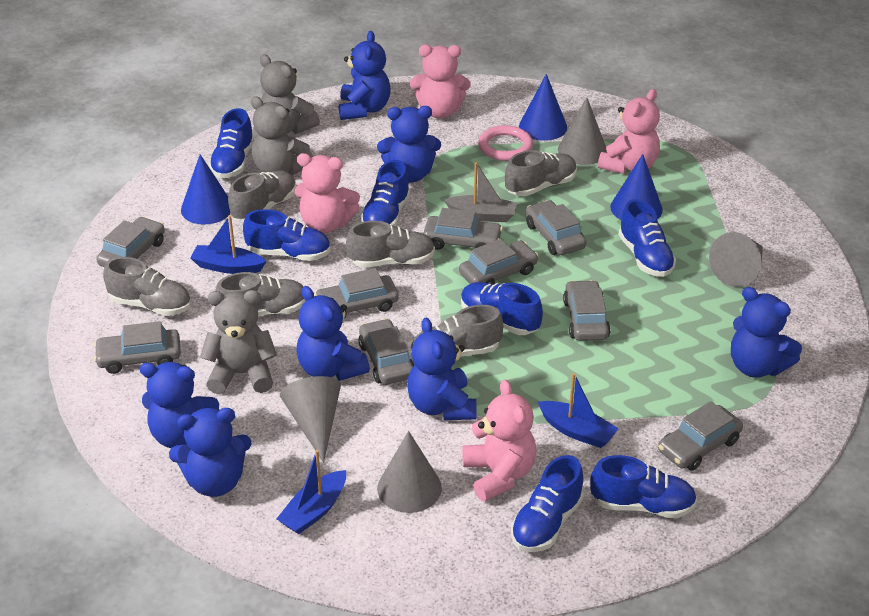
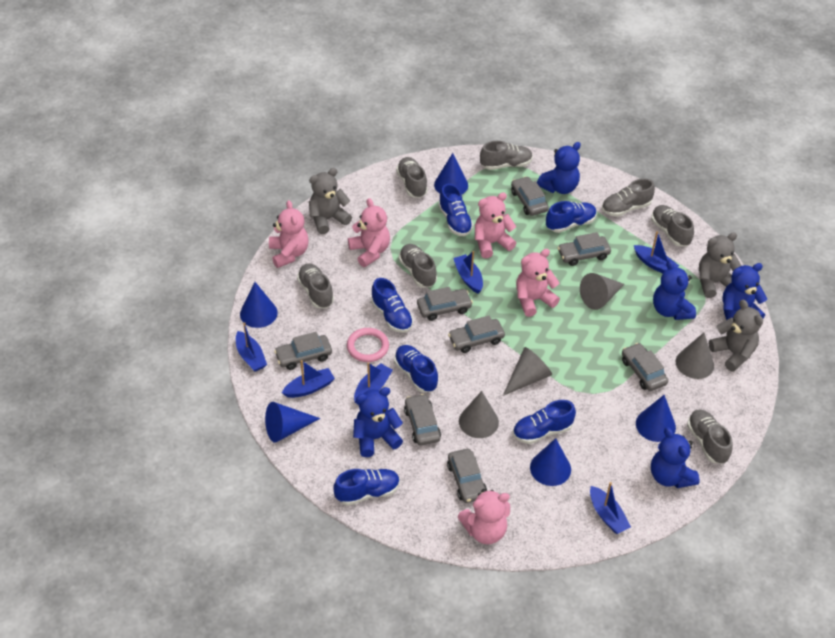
blue boat: [190,215,267,274] [277,450,346,534] [538,373,619,448] = 3 -> [236,322,267,371] [282,360,335,398] [354,362,393,405] [453,251,483,294] [590,482,631,534] [634,231,679,273] = 6
blue cone: [181,154,230,225] [519,74,567,141] [610,154,663,220] = 3 -> [240,282,278,328] [265,402,320,443] [434,153,468,195] [530,438,571,486] [636,395,676,442] = 5
blue shoe: [209,108,254,178] [243,209,330,261] [360,160,410,226] [461,282,543,335] [511,455,584,552] [590,455,697,518] [619,199,676,277] = 7 -> [333,469,400,506] [371,278,413,333] [394,345,438,392] [438,184,473,236] [513,400,576,444] [546,201,597,233] = 6
blue teddy bear: [140,362,219,448] [169,408,251,497] [296,286,370,381] [339,31,391,120] [377,106,441,182] [407,317,476,420] [731,287,802,378] = 7 -> [353,387,403,457] [537,142,581,194] [651,427,700,488] [653,260,696,320] [722,263,767,320] = 5
grey boat: [444,162,517,222] = 1 -> none = 0
grey car: [94,321,181,374] [96,217,165,267] [314,268,399,319] [358,319,415,385] [423,208,503,250] [459,239,539,285] [526,200,586,255] [563,280,611,341] [658,401,743,470] = 9 -> [274,332,332,370] [404,394,441,446] [417,287,473,321] [447,449,487,503] [448,316,505,353] [511,176,549,216] [557,232,611,266] [622,343,668,391] = 8
grey shoe: [103,257,191,316] [215,272,305,317] [228,171,296,221] [346,221,435,267] [410,305,503,357] [505,150,577,196] = 6 -> [297,263,334,308] [396,157,428,198] [399,244,437,287] [480,141,533,170] [602,178,655,217] [651,205,694,246] [687,409,733,464] = 7
pink teddy bear: [295,153,360,233] [410,45,470,118] [462,380,536,502] [598,89,660,174] = 4 -> [269,200,309,268] [348,198,390,267] [458,489,510,544] [475,192,516,258] [516,249,560,317] = 5

